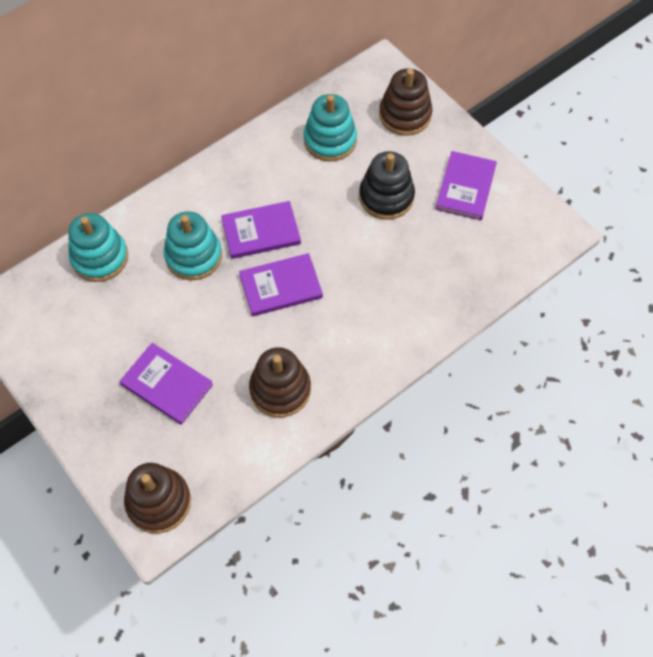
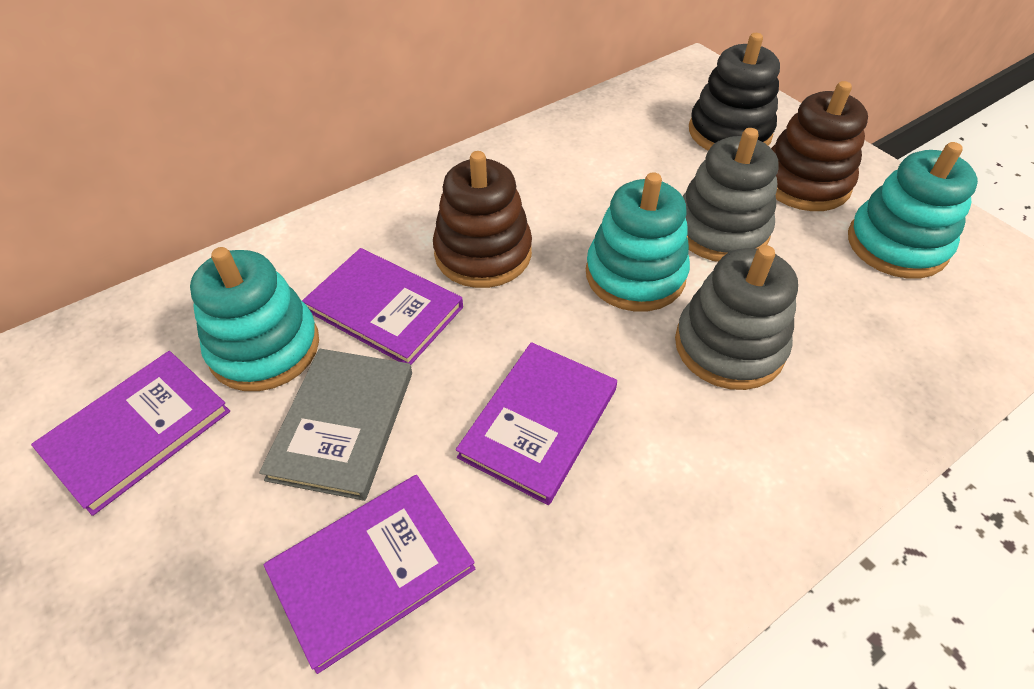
brown stacking toy: [124,463,191,533] [249,347,311,417] [379,68,433,136] = 3 -> [433,151,532,288] [771,81,868,211] = 2
grey book: none = 0 -> [259,349,412,501] = 1
grey stacking toy: none = 0 -> [675,245,798,390] [683,128,779,262] = 2

